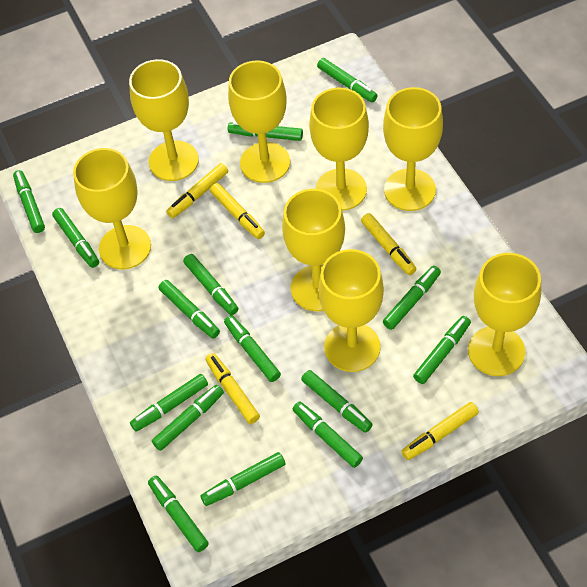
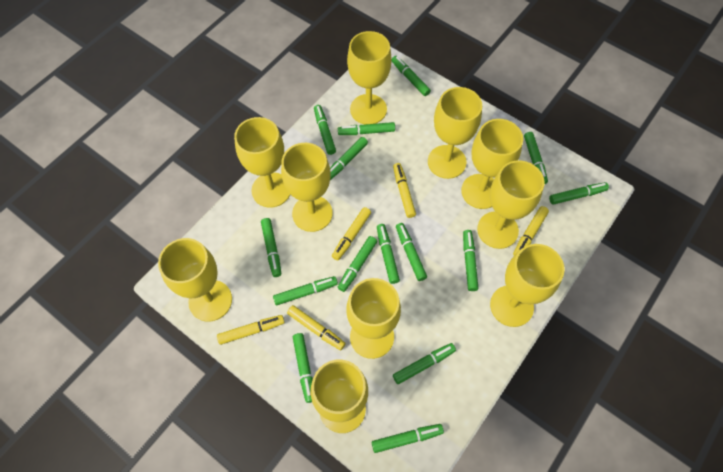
yellow goblet: [73,148,151,269] [129,59,199,181] [228,60,290,183] [282,189,345,312] [309,88,369,211] [318,249,384,372] [383,87,443,211] [468,253,541,376] = 8 -> [158,238,232,322] [234,117,290,208] [281,143,333,232] [311,359,368,433] [346,278,401,359] [347,31,392,124] [428,87,482,179] [461,119,523,209] [477,160,544,249] [490,244,565,327] = 10

